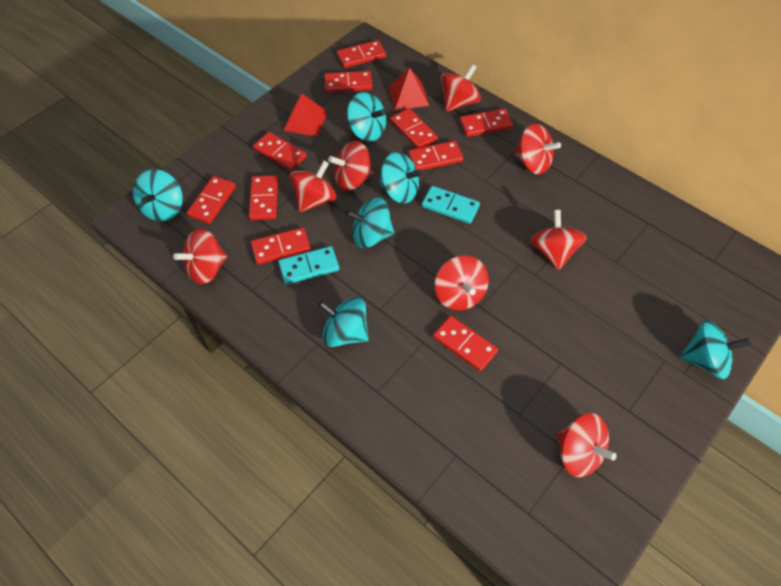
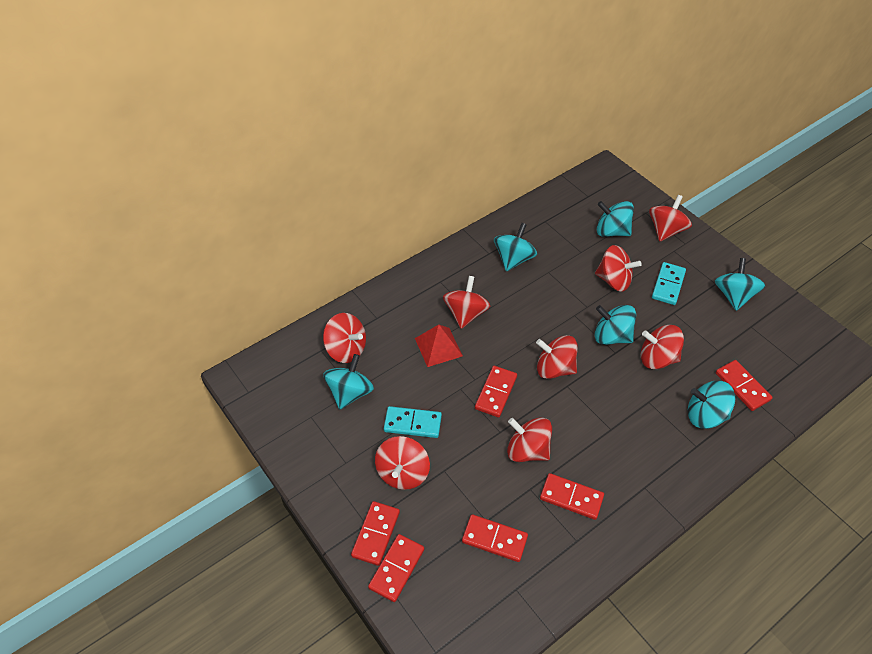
red domino: [187,176,236,224] [249,175,278,220] [251,228,311,265] [253,132,307,171] [325,71,372,93] [337,40,386,68] [390,108,438,149] [408,141,463,170] [433,316,498,371] [460,109,513,137] = 10 -> [351,501,400,566] [368,534,424,602] [462,514,528,562] [475,366,517,417] [540,473,604,520] [716,360,773,411] = 6
red pyramid: [283,94,327,137] [389,68,429,110] = 2 -> [415,325,463,367] = 1

